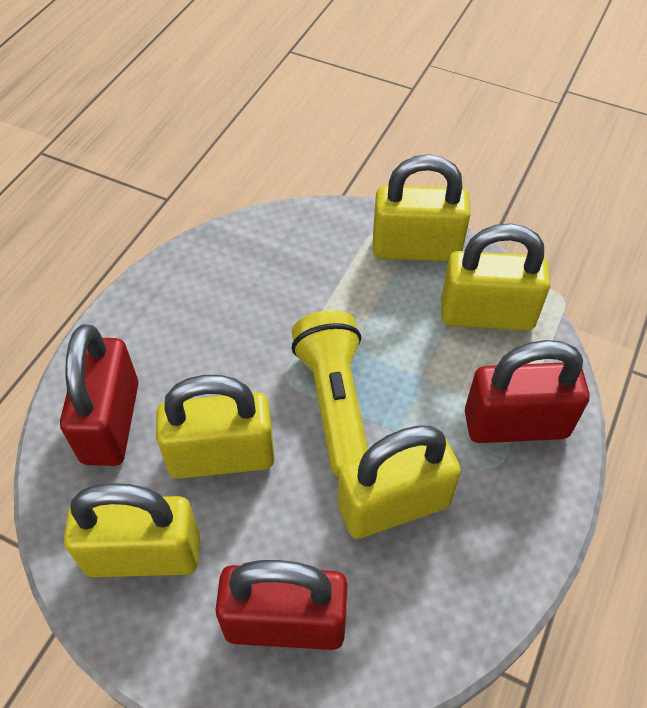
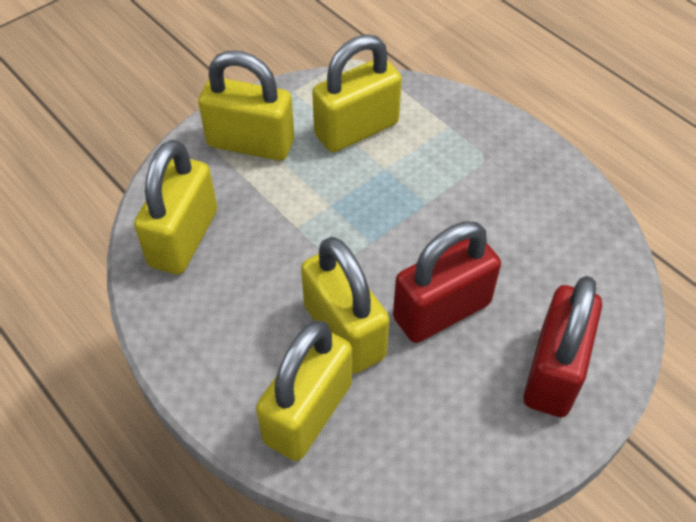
red padlock: [60,324,139,466] [215,560,347,650] [465,340,589,443] = 3 -> [393,222,501,343] [523,276,602,417] = 2
yellow flashlight: [292,310,368,477] = 1 -> none = 0

